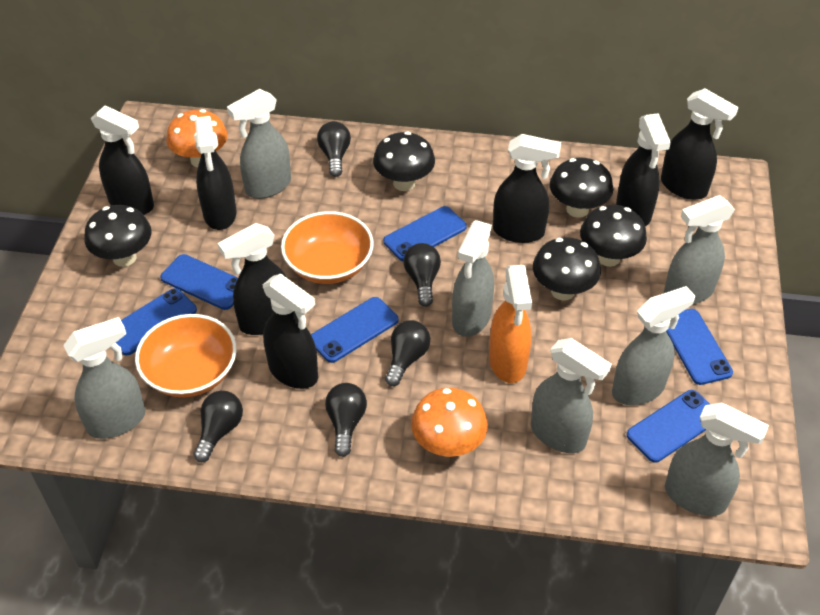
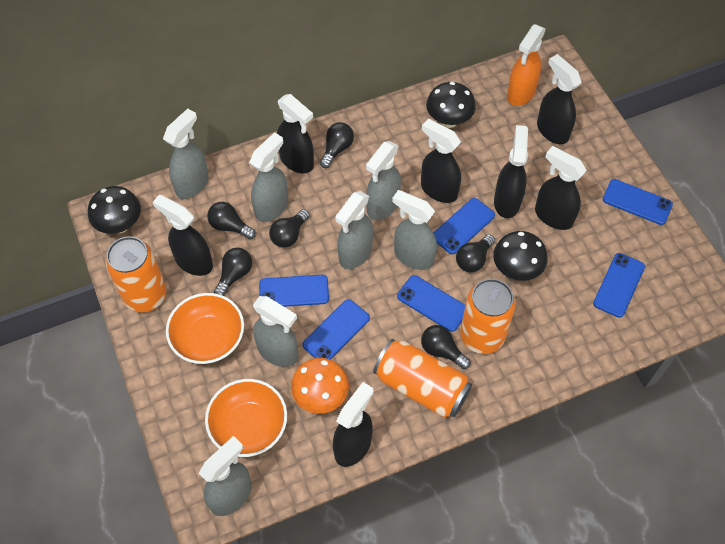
black light bulb: [193,391,243,462] [317,121,351,177] [325,383,367,457] [385,320,430,386] [404,243,441,307] = 5 -> [207,202,256,239] [214,248,252,296] [269,209,310,248] [320,122,354,168] [421,325,471,369] [456,234,495,272] = 6
black mushroom: [84,205,152,267] [373,132,435,191] [533,237,601,301] [550,158,613,218] [580,205,647,267] = 5 -> [88,186,141,234] [426,82,476,128] [493,231,548,281] = 3
orange can: none = 0 -> [106,236,166,312] [373,339,472,418] [460,279,516,354] = 3
orange mushroom: [166,109,228,167] [411,388,488,457] = 2 -> [291,358,349,414] = 1

